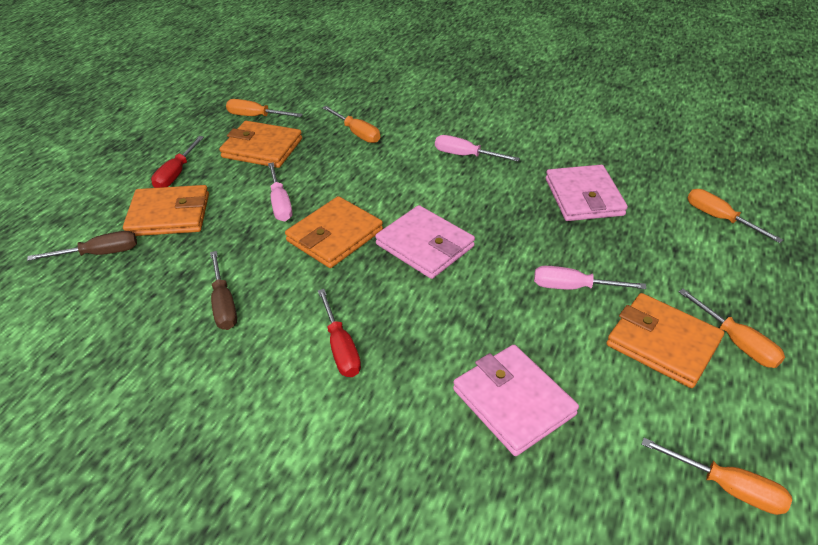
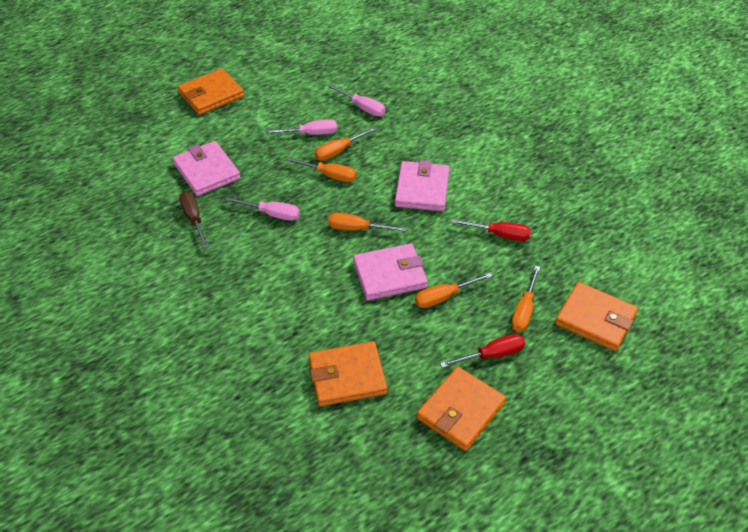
brown screwdriver: [27,231,137,261] [210,251,237,330] = 2 -> [179,192,209,248] = 1

